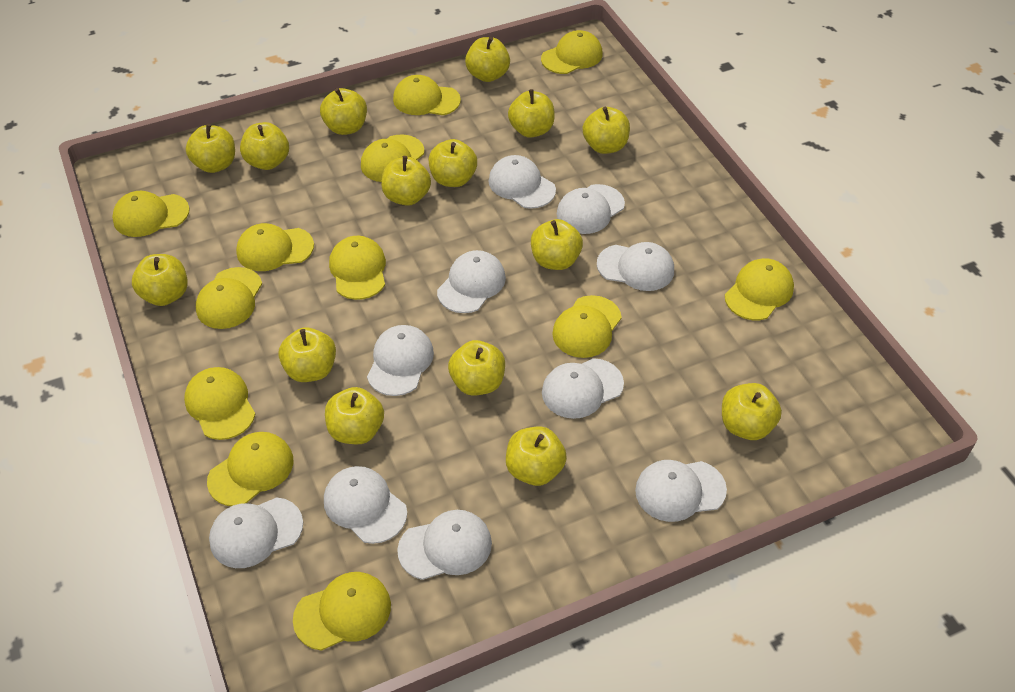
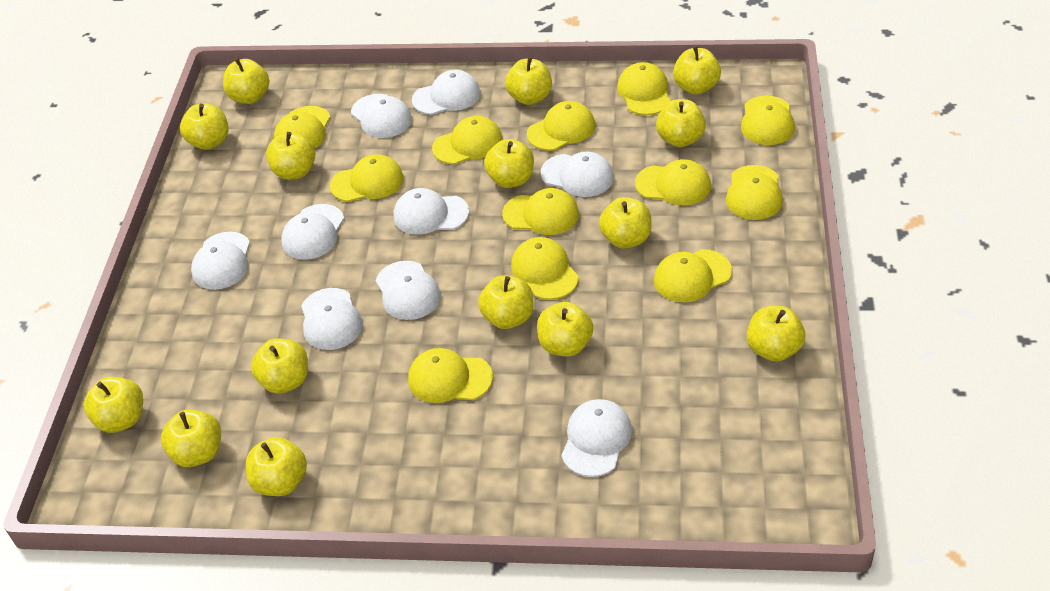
white cap: [209,497,303,568] [324,466,407,544] [367,325,434,396] [397,510,492,580] [437,250,506,313] [488,155,556,209] [542,358,624,419] [557,184,625,234] [597,242,674,291] [635,460,727,522] = 10 -> [191,231,250,290] [281,204,344,260] [301,288,363,350] [351,94,412,138] [376,261,441,320] [394,188,469,235] [412,70,480,115] [541,152,614,197] [561,399,632,477] = 9

